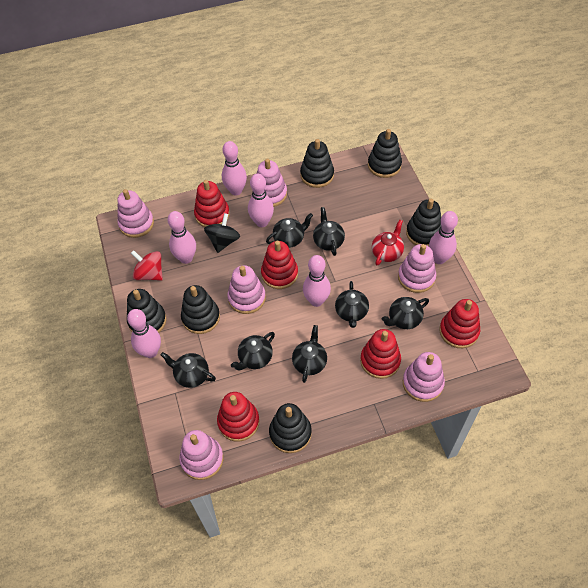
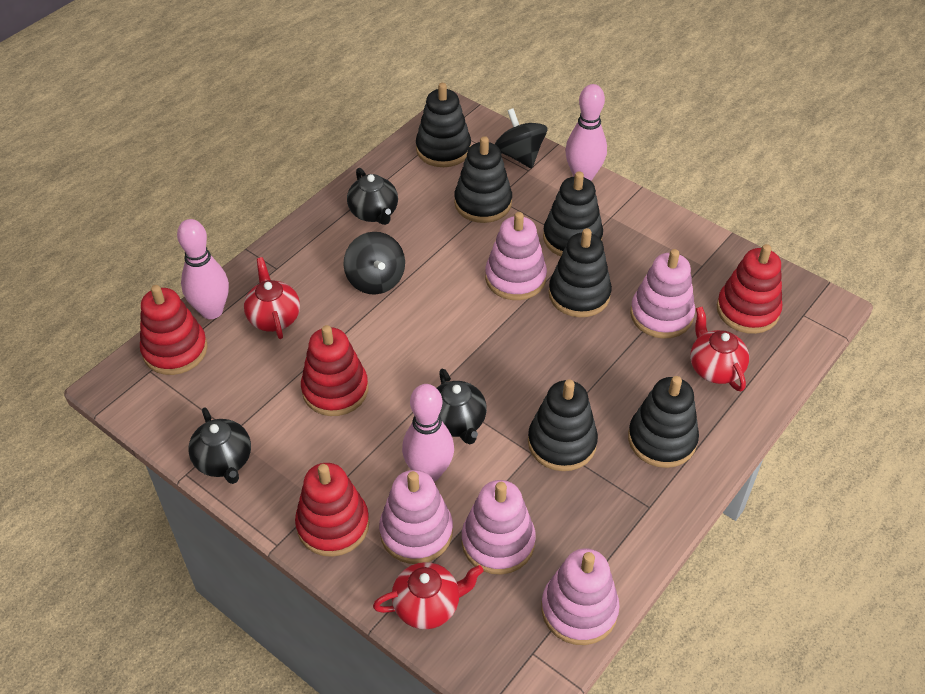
black spinning top: [204,213,240,253] = 1 -> [343,232,405,295] [495,108,547,169] = 2
black teapot: [161,352,216,388] [231,332,275,370] [266,213,313,248] [292,325,327,383] [313,207,345,256] [335,281,369,328] [381,297,429,329] = 7 -> [188,407,251,484] [347,168,398,225] [437,369,487,444] = 3
pink bowling pin: [127,309,161,358] [168,211,196,264] [222,141,247,196] [248,174,274,227] [303,255,331,307] [429,211,458,264] = 6 -> [177,219,229,319] [402,384,454,482] [565,84,607,181] = 3
pink stacking toy: [117,189,154,238] [179,430,223,480] [227,265,266,314] [256,159,287,207] [398,244,436,293] [403,352,445,402] = 6 -> [379,470,453,564] [462,480,536,575] [485,212,547,300] [541,548,620,645] [630,249,695,339] = 5
red spinning top: [131,250,163,281] = 1 -> none = 0
red stacking toy: [194,180,230,227] [217,392,260,442] [261,241,298,289] [360,329,401,379] [440,299,480,348] = 5 -> [140,285,208,375] [295,463,369,557] [301,325,368,416] [717,244,782,334] = 4
red teapot: [372,220,404,265] = 1 -> [244,257,300,339] [373,562,484,629] [690,307,749,391] = 3

